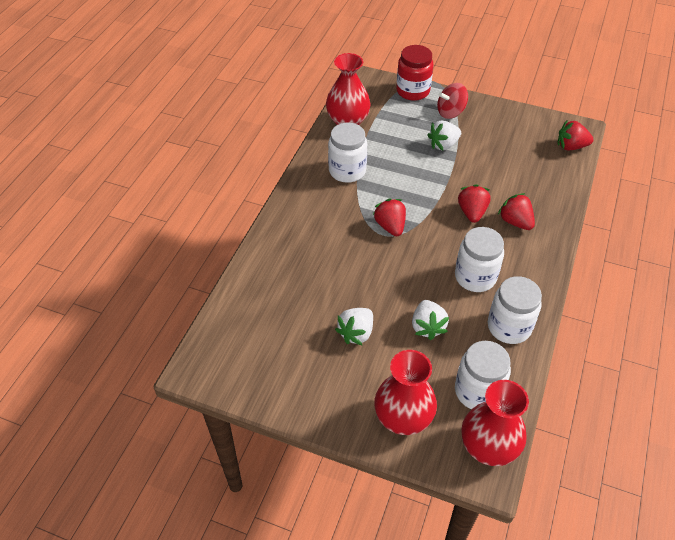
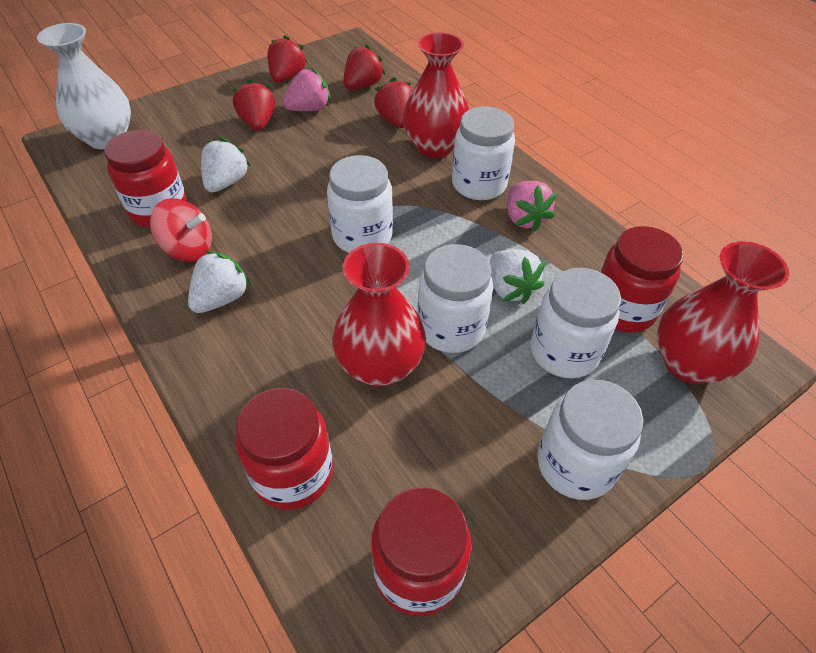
pink strawberry: none = 0 -> [283,68,331,111] [507,181,557,232] = 2
red jar: [396,45,433,101] = 1 -> [104,130,187,227] [236,388,333,510] [371,488,471,616] [600,226,684,333] = 4
white jar: [328,123,367,183] [455,227,504,292] [455,341,511,409] [488,276,542,344] = 4 -> [327,155,393,253] [417,244,493,353] [452,106,515,200] [531,268,621,378] [537,380,643,500] = 5
white vase: none = 0 -> [37,23,131,149] = 1

